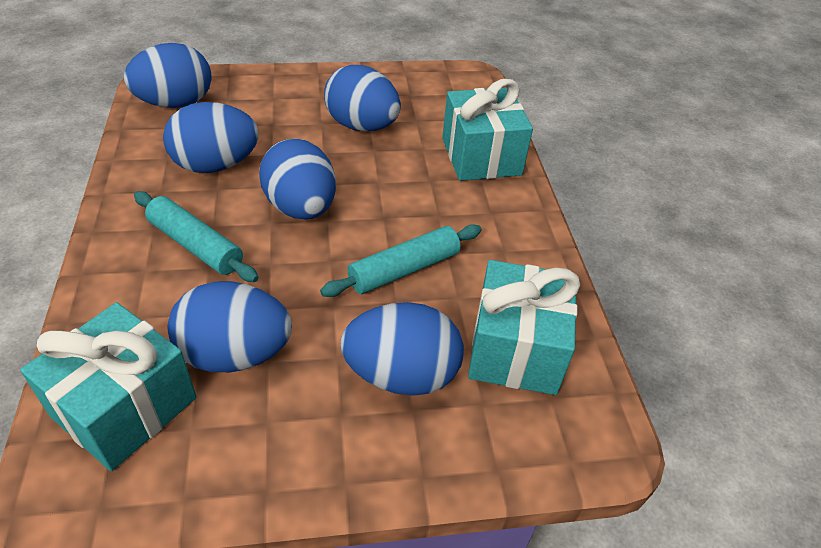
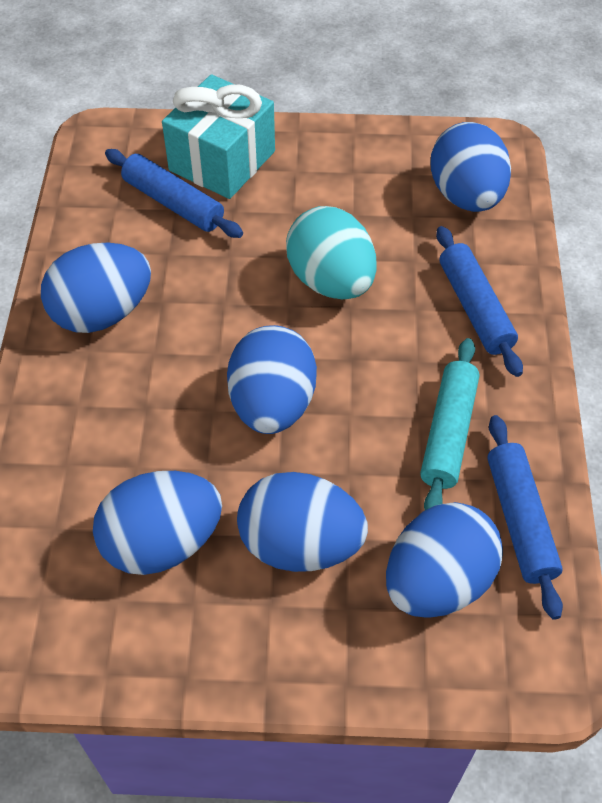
blue rolling pin: none = 0 -> [105,149,243,238] [436,226,523,377] [488,415,563,620] = 3
turquoise egg: none = 0 -> [286,206,377,299] = 1
turquoise gift: [20,302,197,471] [442,79,533,181] [468,260,580,395] = 3 -> [162,74,275,199] = 1
turquoise rolling pin: [134,191,259,282] [320,224,482,297] = 2 -> [420,338,479,510] = 1

